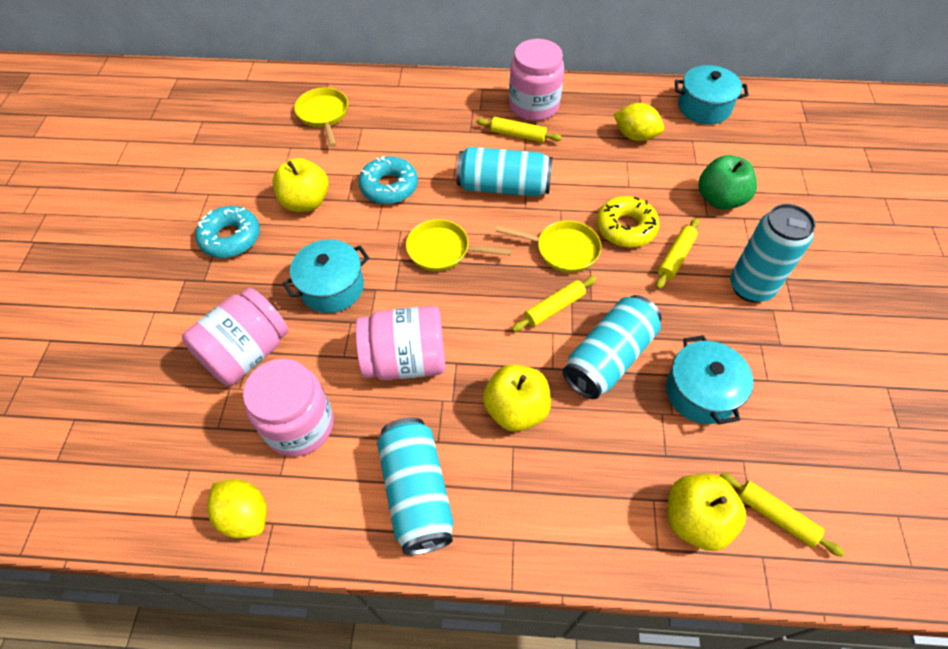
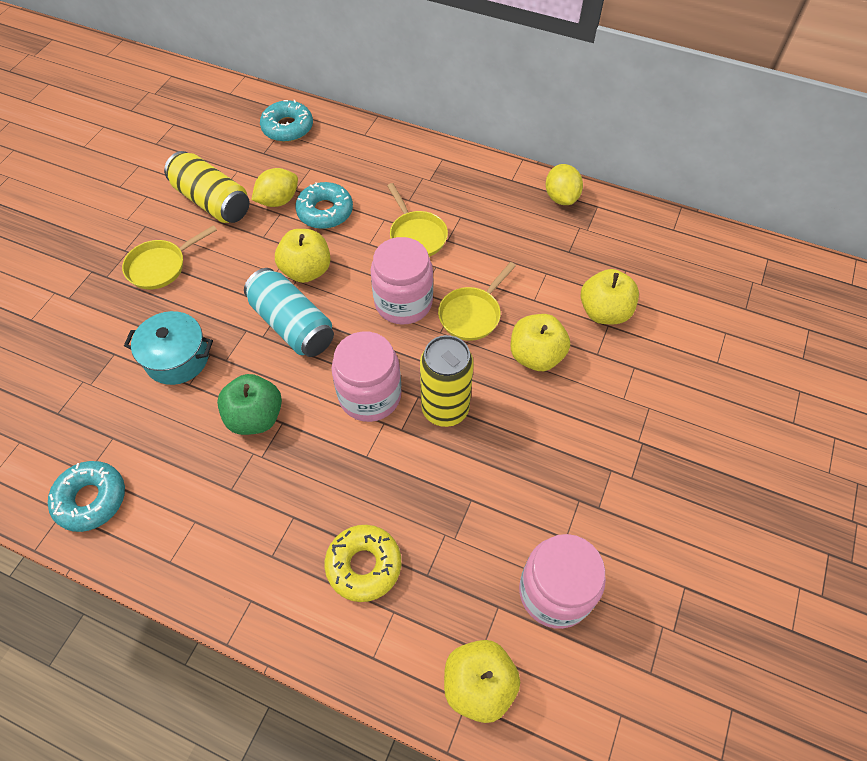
pink jar: [182,288,288,386] [243,359,334,457] [356,306,446,380] [509,39,564,121] = 4 -> [332,331,402,422] [370,237,433,325] [519,534,606,629] = 3
turquoise can: [377,417,454,555] [456,147,553,196] [563,295,661,399] [730,204,816,302] = 4 -> [244,268,334,357] = 1
turquoise donut: [195,206,260,258] [358,156,418,204] = 2 -> [48,461,125,532] [260,100,313,142] [295,182,353,229] = 3
turquoise pot: [282,239,369,313] [666,335,753,425] [675,65,749,124] = 3 -> [124,311,213,385] = 1
yellow apple: [273,158,329,212] [483,364,551,431] [668,474,747,551] = 3 -> [275,229,331,283] [444,640,520,723] [511,314,570,371] [581,269,639,324] = 4
yellow can: none = 0 -> [164,151,250,223] [420,335,474,427] = 2
yellow rolling pin: [476,117,562,142] [512,276,597,332] [656,218,699,289] [720,473,844,557] = 4 -> none = 0

